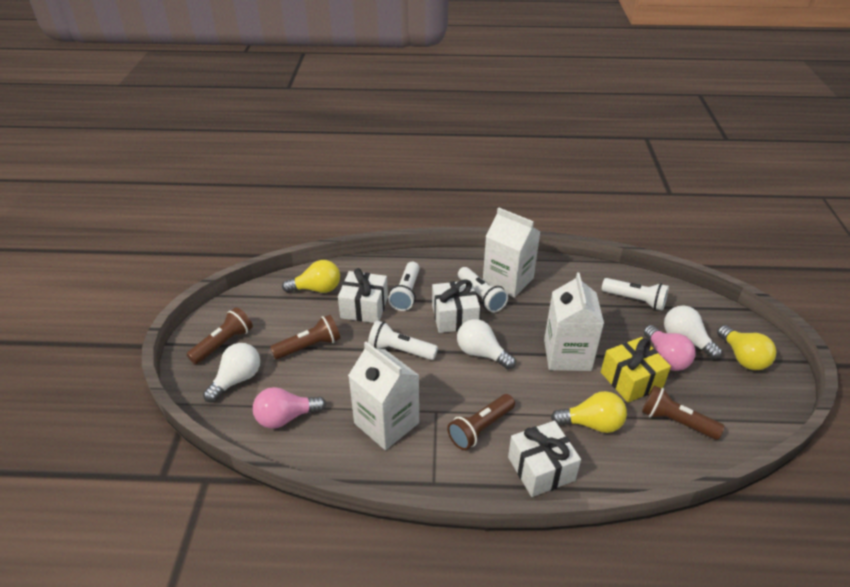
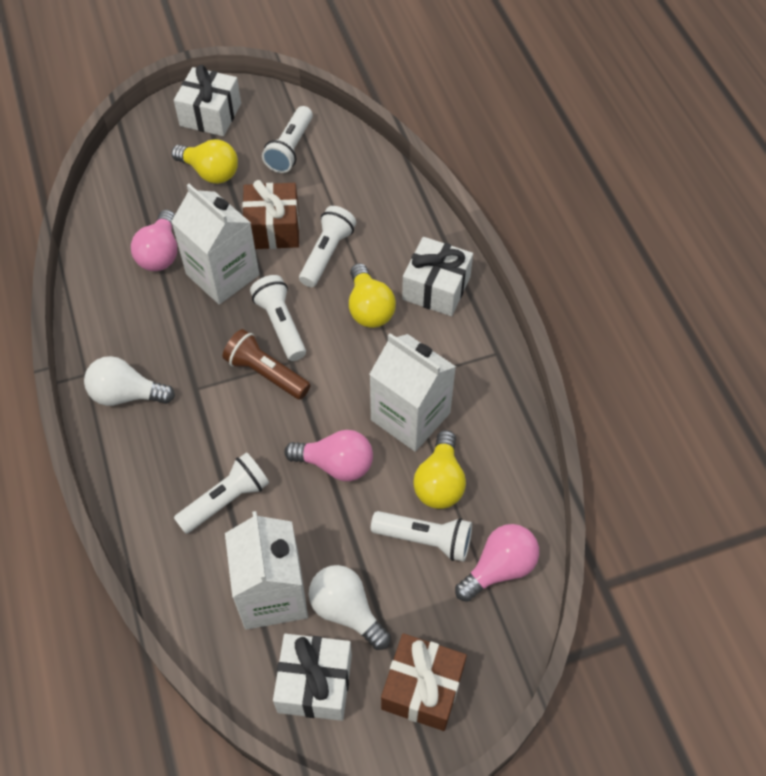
brown flashlight: [187,307,253,364] [270,315,340,360] [447,394,515,450] [642,385,725,440] = 4 -> [223,329,311,400] = 1
brown gift: none = 0 -> [242,180,299,249] [381,633,467,731] = 2
pink light bulb: [253,387,326,429] [644,325,696,371] = 2 -> [131,210,177,271] [284,430,373,481] [455,524,539,602] = 3
white flashlight: [368,320,438,360] [388,262,420,311] [458,267,508,313] [602,278,669,311] = 4 -> [174,452,269,534] [250,275,306,361] [262,106,313,173] [299,206,356,287] [371,511,472,562] = 5
white light bulb: [203,343,260,402] [457,319,516,369] [664,305,722,359] = 3 -> [84,356,175,406] [309,565,391,650] = 2
yellow gift: [601,337,671,403] = 1 -> none = 0

